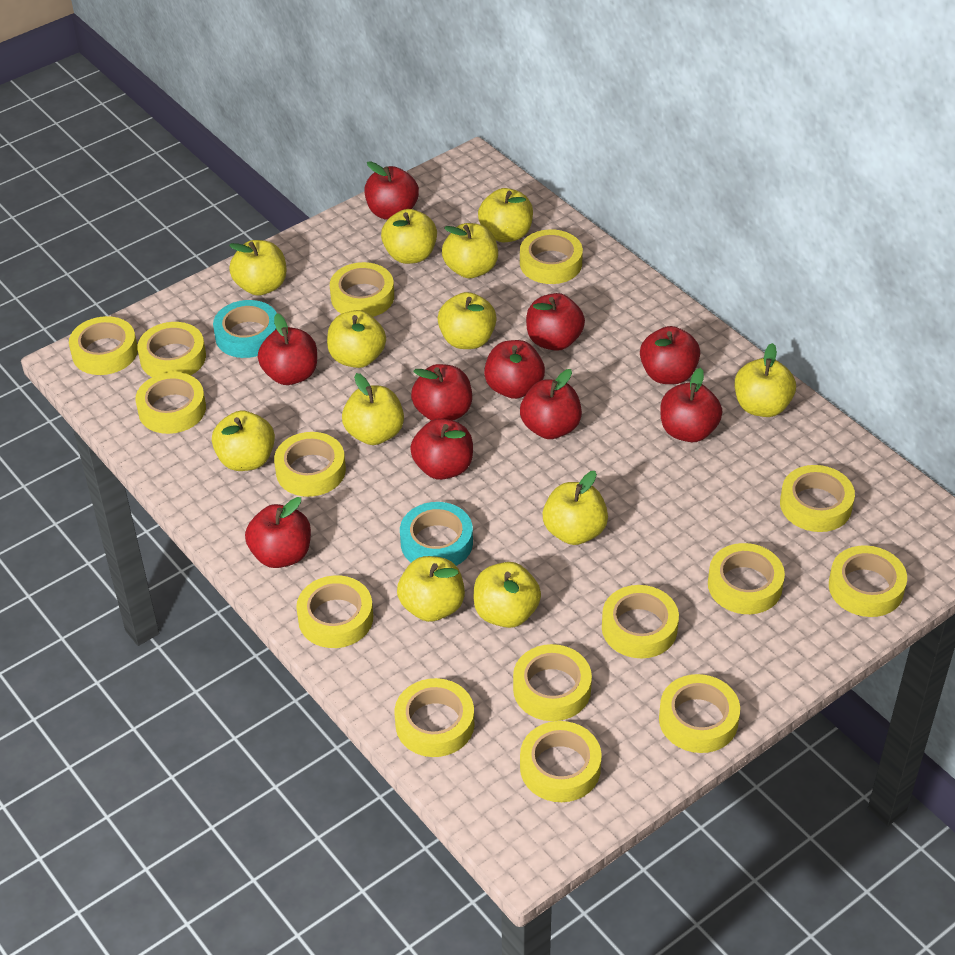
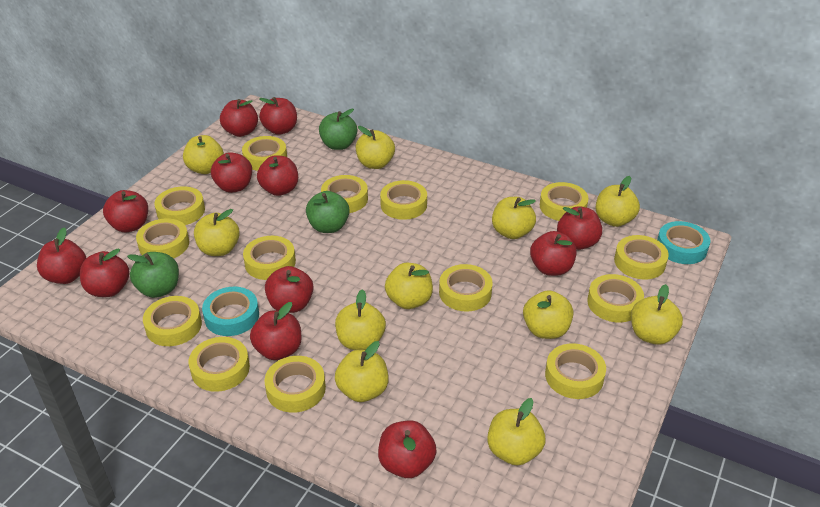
green apple: none = 0 -> [127,252,179,298] [306,191,350,233] [319,109,357,150] = 3
red apple: [245,497,311,568] [258,313,317,385] [364,161,419,220] [410,418,473,480] [411,364,472,421] [484,340,545,399] [520,369,582,439] [526,293,585,351] [640,326,700,384] [660,368,722,442] = 10 -> [37,228,86,284] [80,248,129,297] [103,190,148,232] [211,152,252,193] [220,99,258,137] [250,302,302,360] [257,156,298,196] [259,97,297,135] [265,266,314,313] [378,420,436,478] [530,231,577,276] [557,206,602,250] = 12
yellow apple: [212,411,275,471] [229,240,286,296] [327,310,386,368] [342,373,404,445] [381,209,437,264] [397,556,465,622] [437,292,497,349] [442,223,498,278] [474,562,541,628] [478,188,533,242] [542,471,608,545] [735,343,796,417] = 12 -> [183,135,224,174] [194,209,240,256] [335,289,386,350] [335,341,389,402] [356,126,395,169] [385,263,433,309] [487,398,545,466] [492,197,536,239] [523,290,573,339] [596,176,640,227] [631,284,683,345] = 11
yellow tape: [69,316,138,375] [135,372,206,434] [137,322,206,377] [274,432,346,497] [296,575,373,648] [330,262,394,317] [395,678,474,757] [513,644,592,721] [520,229,583,284] [520,721,602,802] [602,585,679,658] [659,674,740,753] [708,543,785,614] [780,465,855,532] [829,545,907,617] = 15 -> [136,218,189,258] [143,296,202,346] [155,186,205,225] [189,337,250,392] [242,136,287,171] [243,236,296,280] [264,356,326,413] [321,175,368,213] [380,180,427,220] [439,264,493,312] [540,182,589,221] [545,343,606,399] [587,274,644,323] [614,235,669,279] = 14

